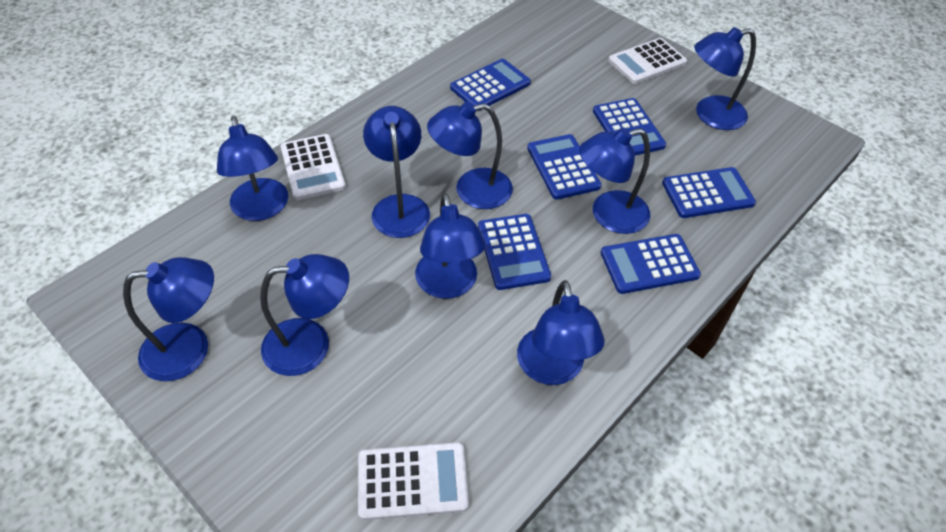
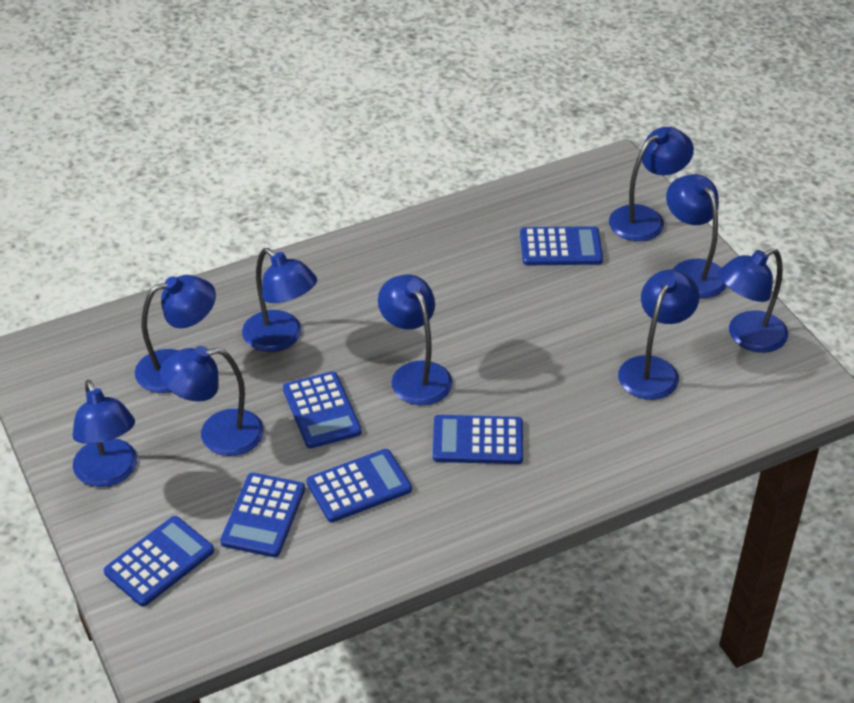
white calculator: [280,134,346,200] [358,442,469,520] [608,38,687,84] = 3 -> none = 0

